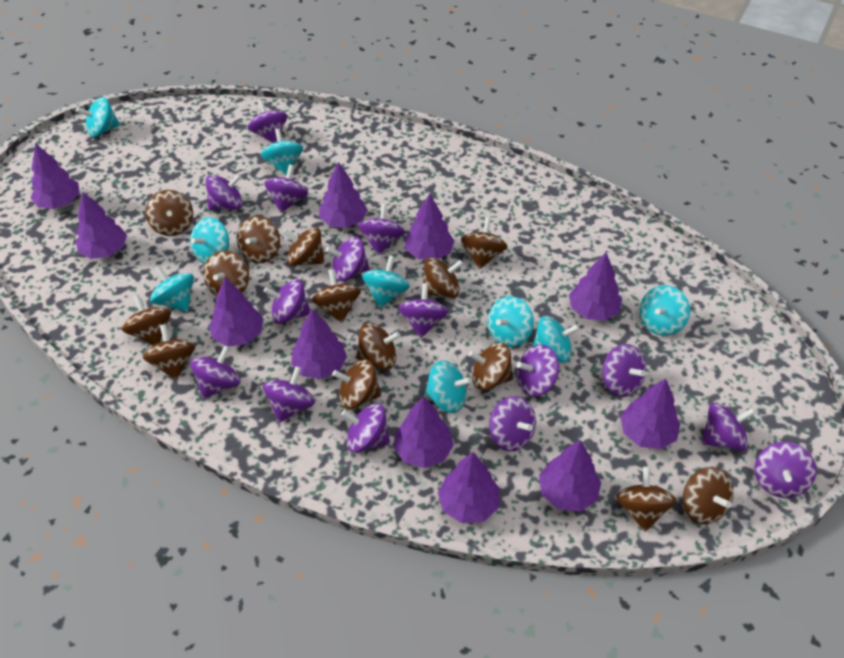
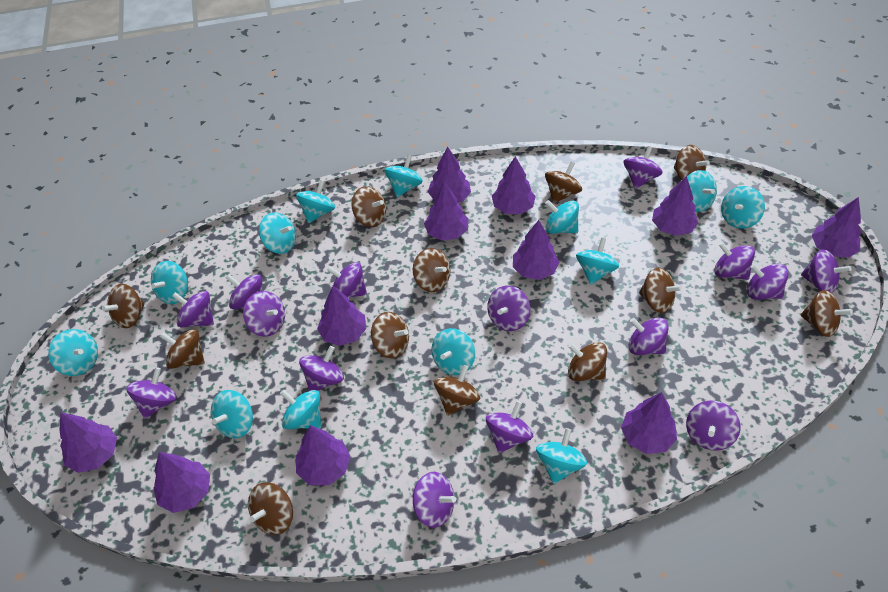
brown spinning top: [122,295,171,345] [143,324,195,380] [146,190,193,236] [203,250,249,296] [237,216,280,263] [283,227,325,266] [312,269,361,323] [332,359,381,409] [356,323,401,370] [423,257,463,298] [461,218,507,269] [469,342,513,390] [616,467,677,532] [683,467,734,524] = 14 -> [102,284,145,328] [160,329,205,369] [248,482,293,535] [351,186,386,227] [371,312,409,358] [413,248,451,292] [434,365,480,416] [545,162,582,203] [568,342,607,381] [639,268,682,313] [674,145,710,180] [800,290,853,337] = 12
turquoise spinning top: [76,97,120,137] [150,265,194,312] [190,217,229,264] [261,129,303,175] [362,255,410,308] [425,360,472,413] [488,296,534,347] [532,316,580,363] [640,285,690,336] = 9 -> [48,329,98,376] [151,261,188,304] [211,390,253,438] [259,213,296,254] [280,390,321,429] [296,180,335,223] [384,155,423,197] [432,328,475,375] [536,428,587,484] [545,200,579,234] [576,238,619,285] [687,170,717,212] [721,186,765,229] = 13

